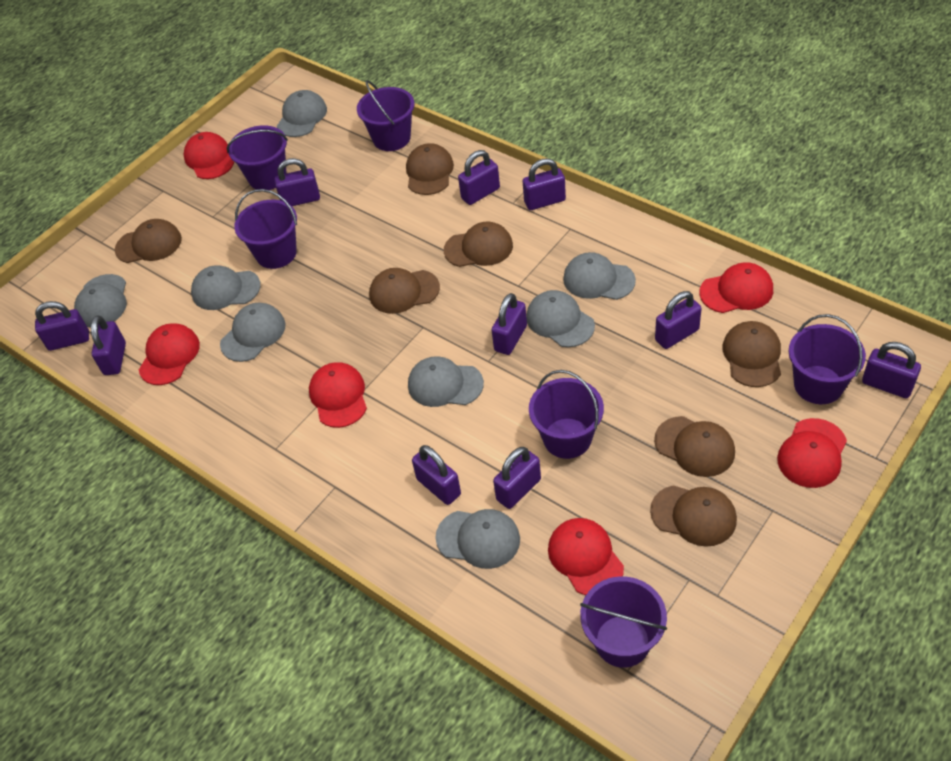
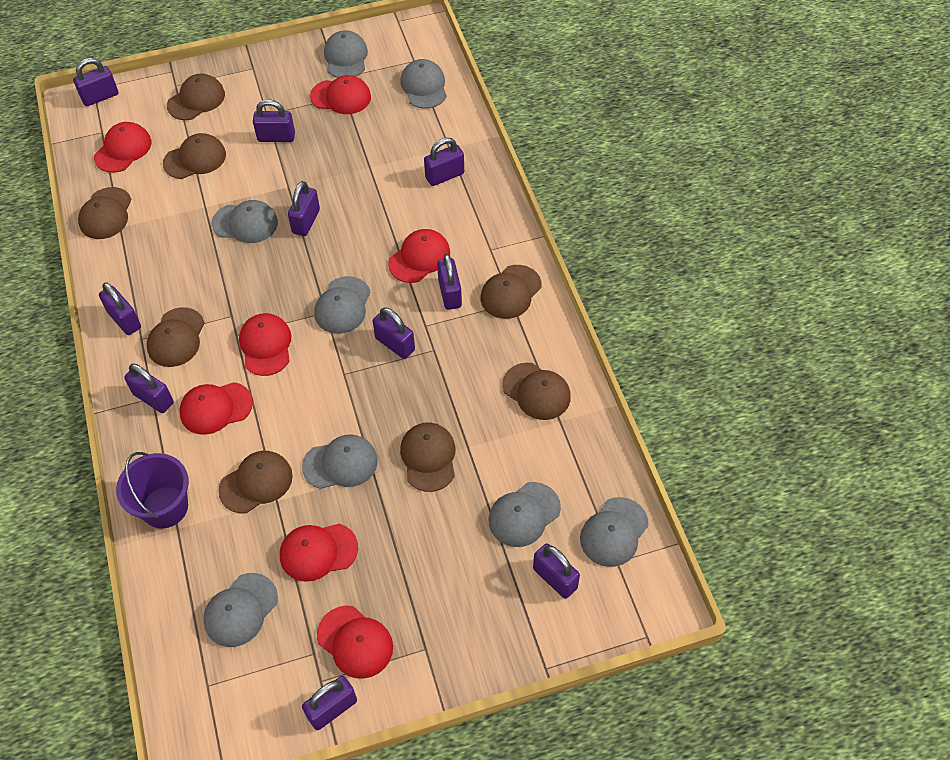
brown cap: [115,219,182,263] [369,268,440,314] [406,143,454,195] [444,221,513,267] [650,486,737,547] [654,416,735,477] [722,321,781,387] = 7 -> [78,187,132,239] [147,307,205,367] [163,133,226,179] [167,74,225,120] [218,451,293,513] [400,423,455,492] [481,265,542,319] [502,363,571,420] = 8
purple bucket: [227,125,288,190] [234,189,297,269] [357,80,414,151] [529,370,604,459] [580,576,667,668] [789,314,866,404] = 6 -> [116,452,189,528] = 1
red cap: [139,323,200,385] [184,132,234,179] [309,362,367,428] [548,518,624,595] [699,262,773,313] [777,418,847,488] = 6 -> [94,122,151,173] [179,382,253,435] [239,313,291,376] [280,524,358,582] [310,75,371,114] [317,605,393,679] [388,229,450,283] = 7

